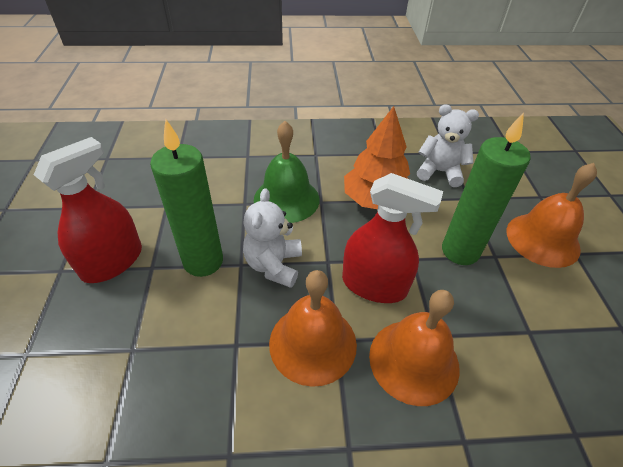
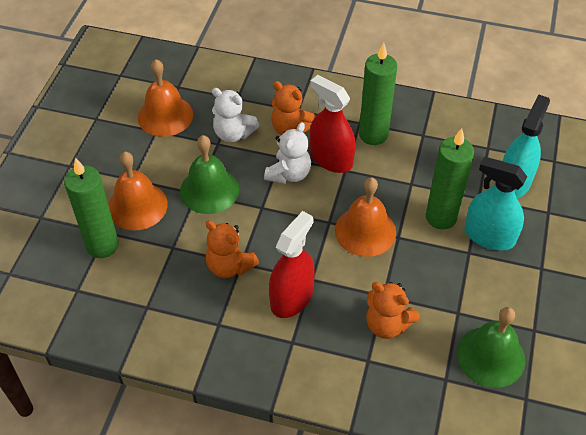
green bell: [254,121,320,223] = 1 -> [180,135,239,214] [457,307,525,388] = 2
green candle: [150,119,223,277] [442,112,531,265] = 2 -> [64,158,119,258] [359,42,397,145] [426,128,474,229] = 3
orange teddy bear: none = 0 -> [206,221,259,278] [271,81,315,135] [367,282,420,339] = 3
orange tree: [344,106,410,209] = 1 -> none = 0
turquoise spray bottle: none = 0 -> [464,156,527,251] [503,94,550,199] = 2

